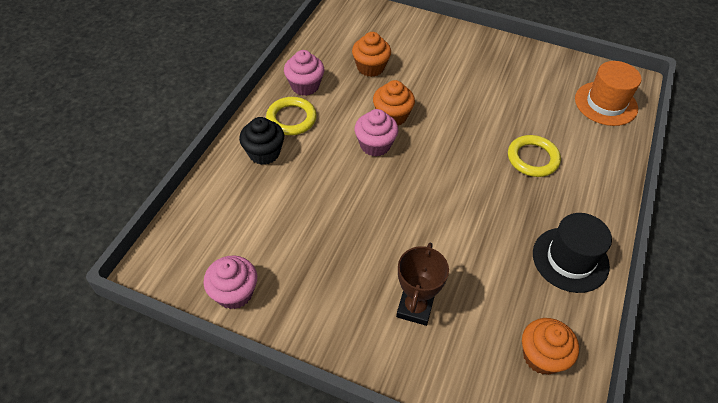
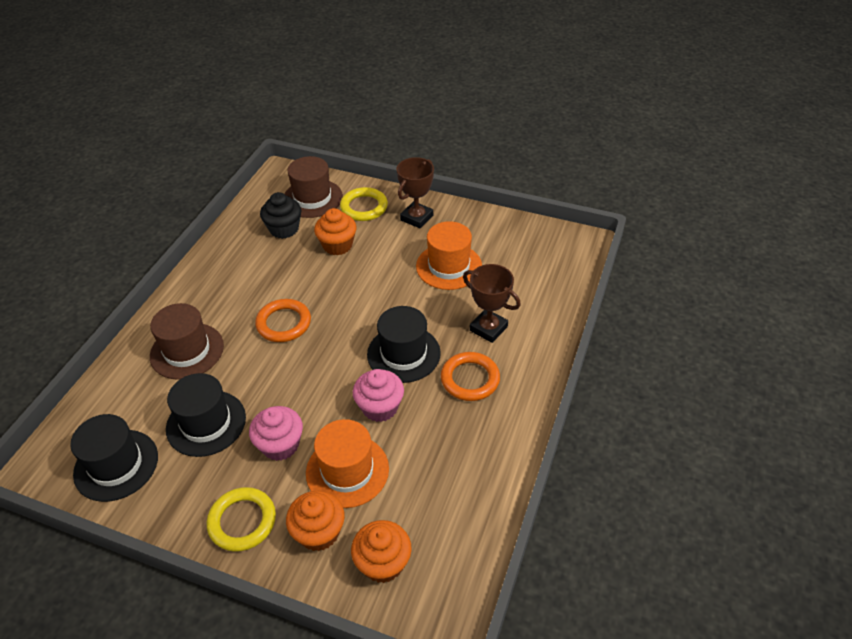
black hat: [533,213,612,293] = 1 -> [70,414,158,502] [166,373,246,457] [367,306,441,383] = 3
brown hat: none = 0 -> [150,303,224,380] [284,156,343,218] = 2
brown trophy: [396,243,449,326] = 1 -> [396,157,434,228] [463,264,521,343] = 2
orange hat: [575,61,641,126] = 1 -> [306,419,389,508] [416,221,482,290] = 2
orange ring: none = 0 -> [255,299,311,342] [441,352,500,401] = 2
pink cupcake: [204,256,257,309] [284,50,324,96] [355,109,398,157] = 3 -> [249,406,303,461] [353,369,404,422] = 2

